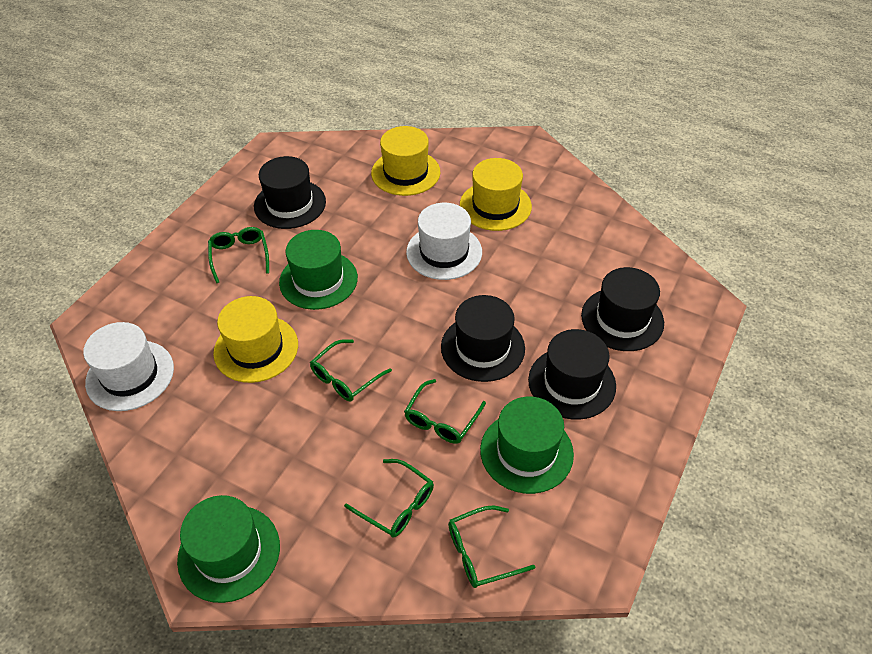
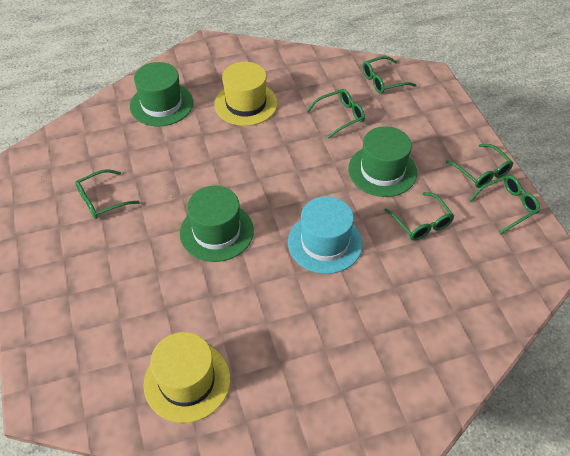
black hat: [254,156,326,229] [441,295,525,382] [528,329,616,420] [581,267,664,351] = 4 -> none = 0
green glasses: [208,227,269,283] [310,339,392,402] [344,459,434,537] [404,379,486,444] [448,506,535,588] = 5 -> [75,169,140,219] [306,89,365,139] [362,56,416,94] [384,192,454,241] [446,144,513,188] [469,175,540,234] = 6
turquoise hat: none = 0 -> [288,196,363,274] = 1
white hat: [83,322,174,411] [406,203,482,280] = 2 -> none = 0
yellow hat: [213,296,298,383] [371,126,440,196] [460,158,532,231] = 3 -> [144,332,230,423] [214,62,278,126] = 2

